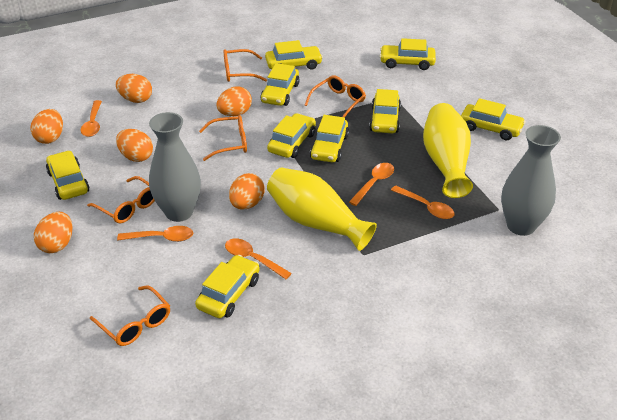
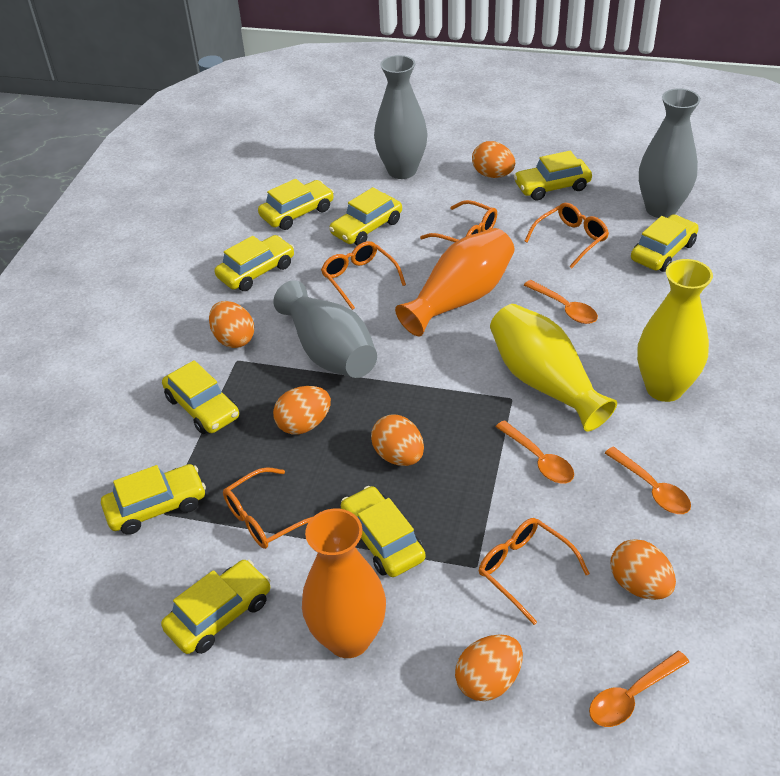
grey vase: [149,112,201,222] [501,125,561,236] = 2 -> [273,280,377,378] [374,55,428,179] [639,88,701,218] = 3
orange spoon: [81,100,102,137] [117,226,193,242] [225,239,292,279] [349,163,394,206] [391,186,455,219] = 5 -> [496,420,574,484] [524,280,598,324] [589,651,689,727] [605,447,691,514] = 4
orange vase: none = 0 -> [302,509,386,658] [395,228,514,337] = 2

